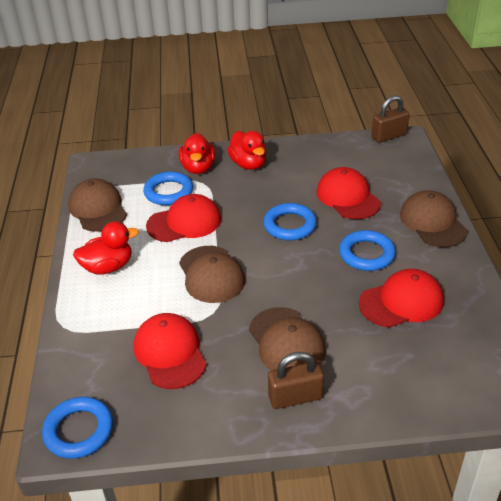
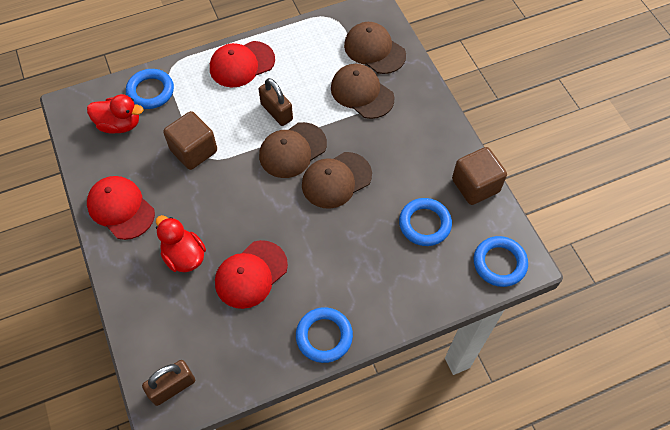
brown cube: none = 0 -> [163,111,217,170] [452,147,507,205] = 2
red cap: [134,313,207,389] [146,194,221,242] [316,167,381,219] [359,269,444,328] = 4 -> [87,176,155,240] [210,41,275,88] [215,240,288,309] = 3
red duck: [73,221,139,274] [179,133,215,174] [227,131,266,170] = 3 -> [87,94,144,134] [156,215,206,272] = 2

